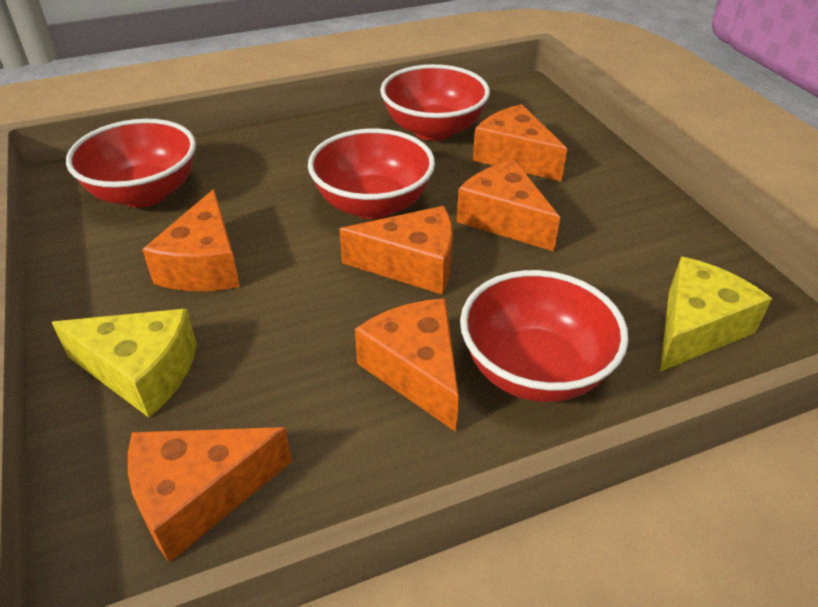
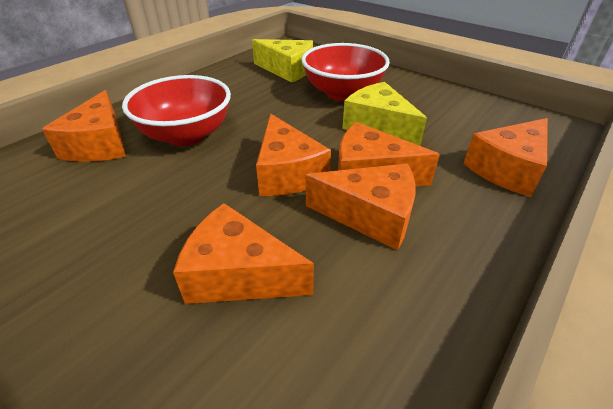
red bowl: [66,119,196,207] [308,128,435,219] [380,64,490,141] [460,270,629,402] = 4 -> [122,75,231,146] [301,43,390,101] = 2

